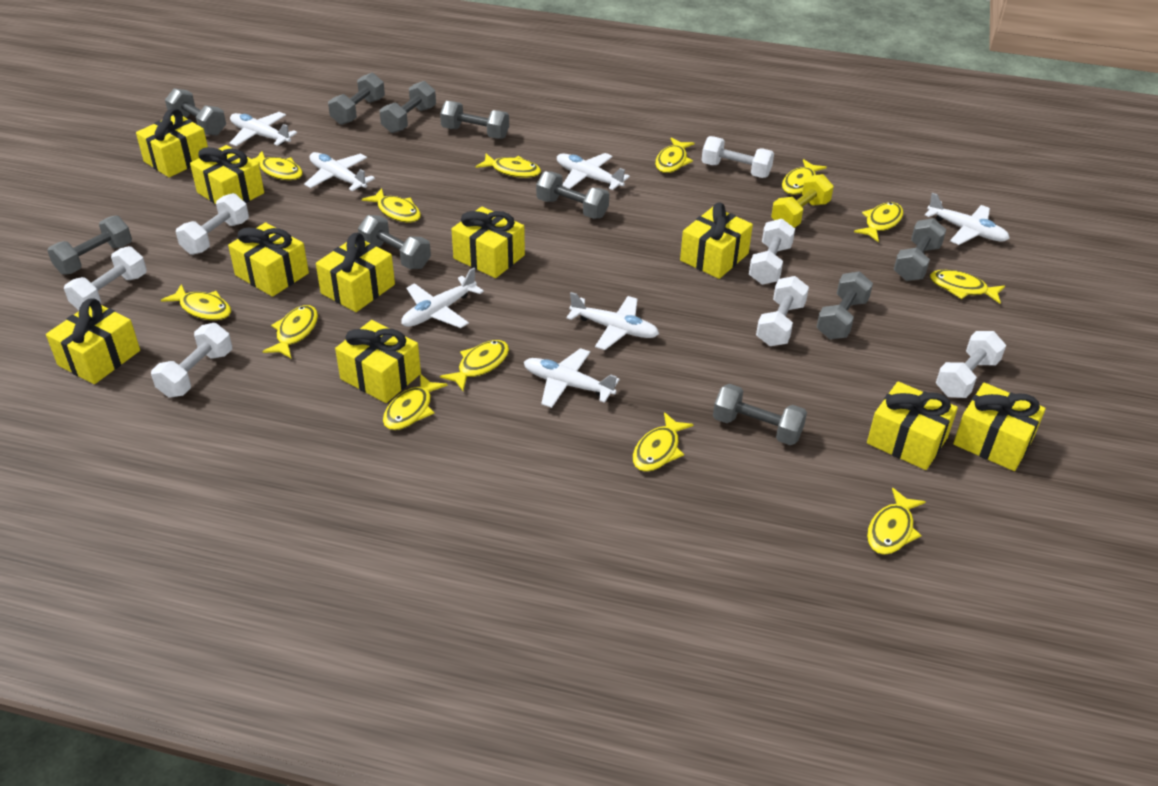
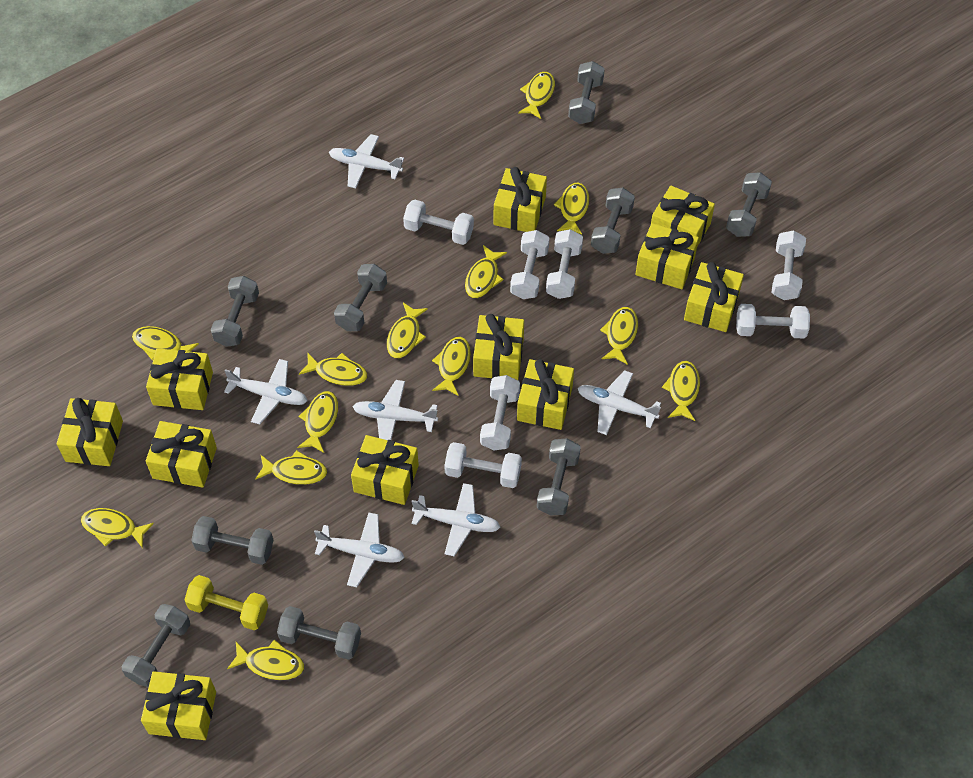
grey dumbbell: [47,215,132,275] [165,88,226,136] [328,73,385,125] [358,215,431,269] [380,81,436,133] [440,101,509,139] [536,171,609,219] [713,384,807,445] [817,271,873,339] [894,218,946,281] = 10 -> [122,604,190,687] [191,516,273,565] [211,276,259,347] [277,606,361,660] [334,264,387,331] [537,438,581,515] [568,61,605,124] [591,188,635,254] [726,172,772,237] = 9
white plane: [230,112,297,146] [304,152,375,191] [401,268,484,328] [524,348,620,408] [557,153,630,190] [566,292,659,350] [925,193,1010,245] = 7 -> [224,359,308,425] [314,513,405,587] [329,134,404,188] [352,380,438,440] [411,483,500,556] [578,370,661,435] = 6
yellow gift: [46,298,140,384] [136,108,208,177] [190,145,264,204] [228,223,309,297] [316,233,395,312] [335,320,421,403] [451,207,525,278] [680,203,753,279] [867,381,958,470] [953,383,1046,471] = 10 -> [57,398,123,466] [141,671,216,740] [146,348,213,410] [146,421,217,488] [351,435,419,505] [473,314,524,380] [494,167,547,232] [517,359,574,430] [635,223,699,289] [651,186,715,247] [684,262,744,332] = 11

